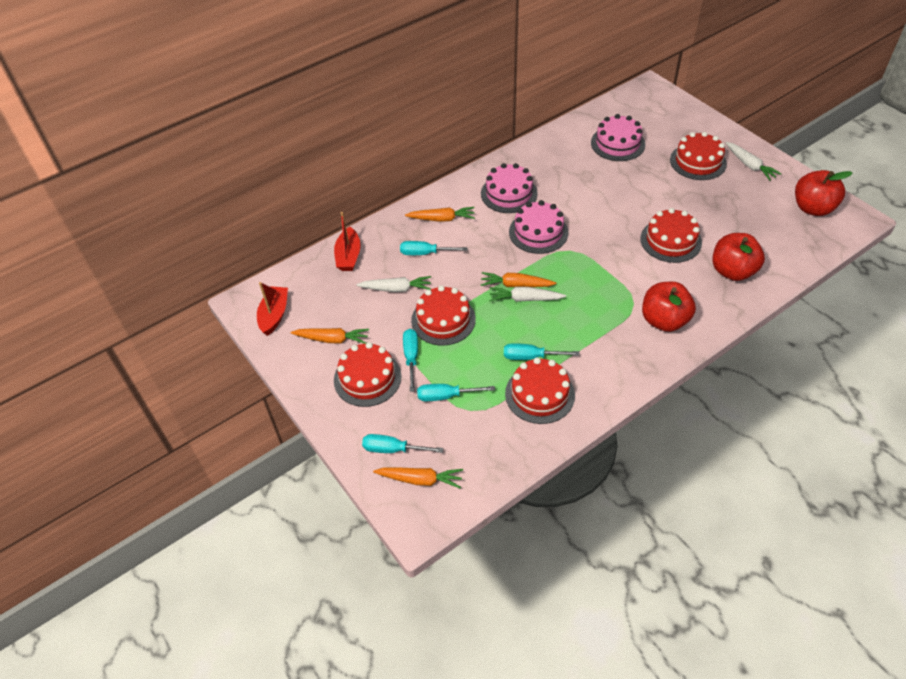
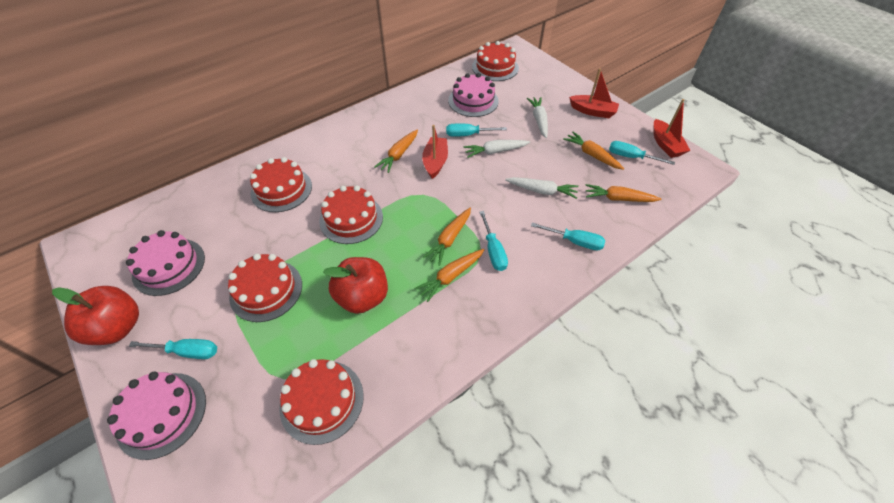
orange carrot: [291,328,369,344] [373,467,463,489] [405,207,475,222] [481,272,557,287] = 4 -> [374,130,418,173] [415,249,484,302] [423,208,471,266] [563,132,624,170] [585,184,661,202] = 5
red apple: [642,282,696,332] [713,233,765,281] [795,170,852,216] = 3 -> [52,286,139,345] [323,257,388,314] = 2
red boat: [257,282,288,336] [334,212,361,271] = 2 -> [422,125,448,179] [569,68,619,118] [654,99,691,158] = 3

